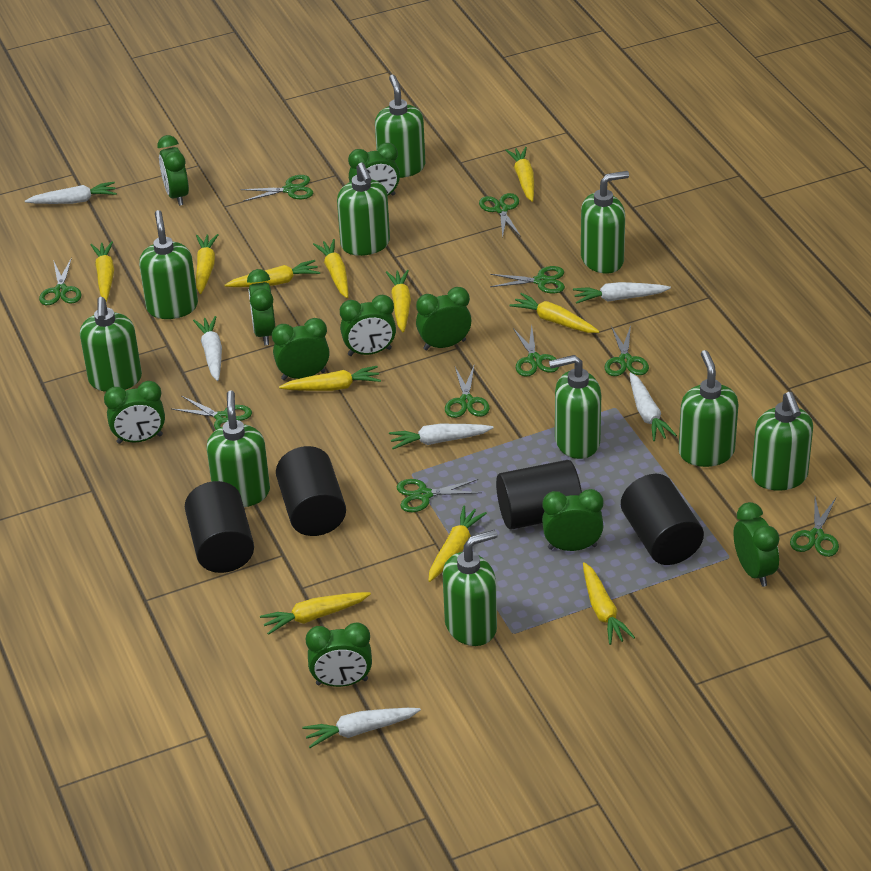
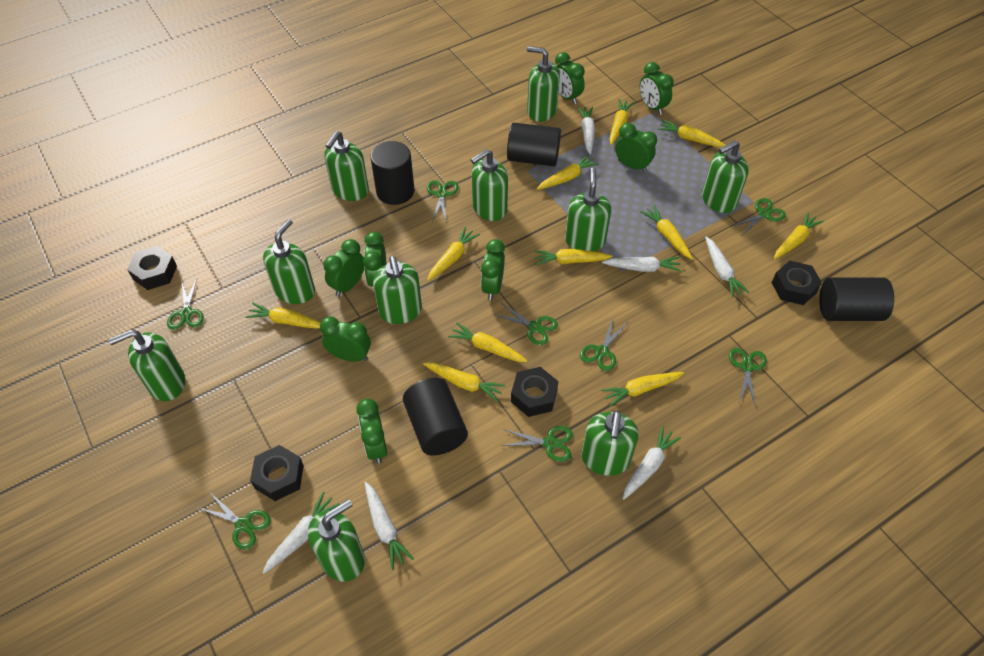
black nut: none = 0 -> [127,246,177,290] [250,445,304,501] [511,367,558,417] [772,261,822,305] = 4
green clock: [104,381,165,444] [157,135,189,206] [247,269,275,345] [272,318,330,380] [306,622,372,687] [340,295,396,356] [348,143,400,196] [416,287,472,350] [542,489,604,551] [734,502,780,587] = 10 -> [320,316,371,362] [323,239,364,297] [356,399,387,464] [363,232,387,286] [481,239,505,300] [555,52,585,104] [615,123,657,172] [640,62,674,115] = 8
green scissors: [39,257,81,305] [172,396,252,430] [241,175,313,201] [397,479,482,512] [445,364,490,418] [479,193,521,237] [490,266,565,293] [513,325,559,377] [605,325,649,376] [790,497,839,557] = 10 -> [167,279,204,330] [198,494,271,550] [427,180,459,223] [493,303,558,345] [501,426,573,462] [580,318,627,371] [729,348,767,406] [732,198,786,234] = 8

